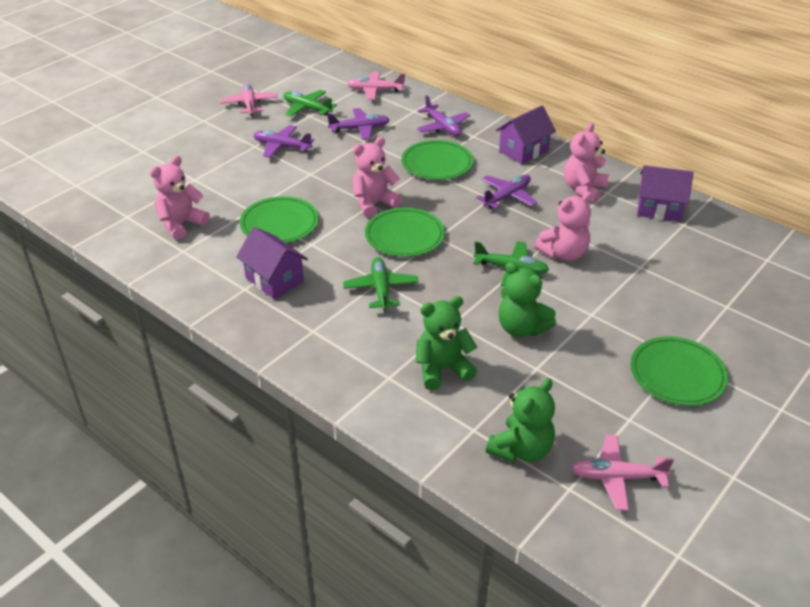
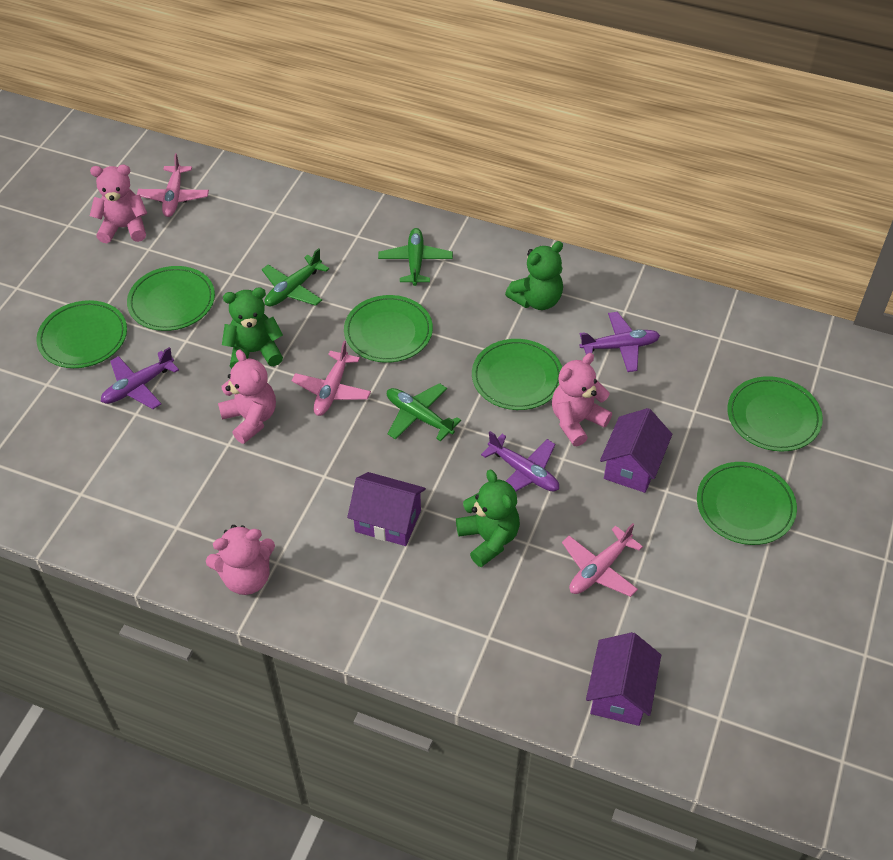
green plate: [240,196,319,243] [365,208,445,257] [401,140,473,180] [630,336,728,406] = 4 -> [36,300,127,368] [127,266,215,331] [344,295,433,363] [472,339,562,410] [697,462,797,545] [727,376,823,451] = 6
purple plane: [254,125,314,158] [327,108,390,140] [417,95,470,136] [476,174,537,209] = 4 -> [101,347,179,409] [481,431,559,492] [580,312,660,372] = 3

